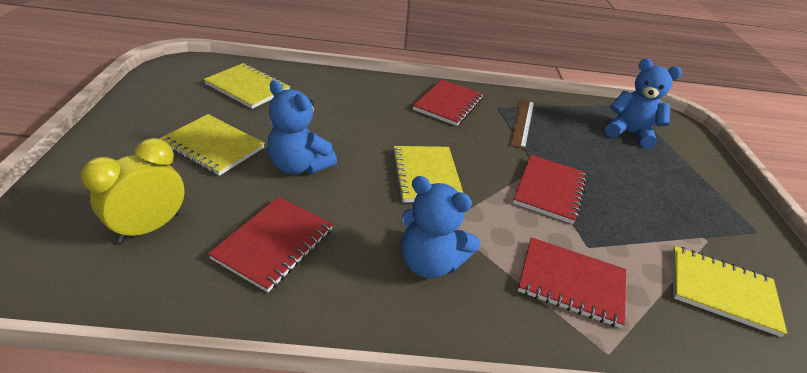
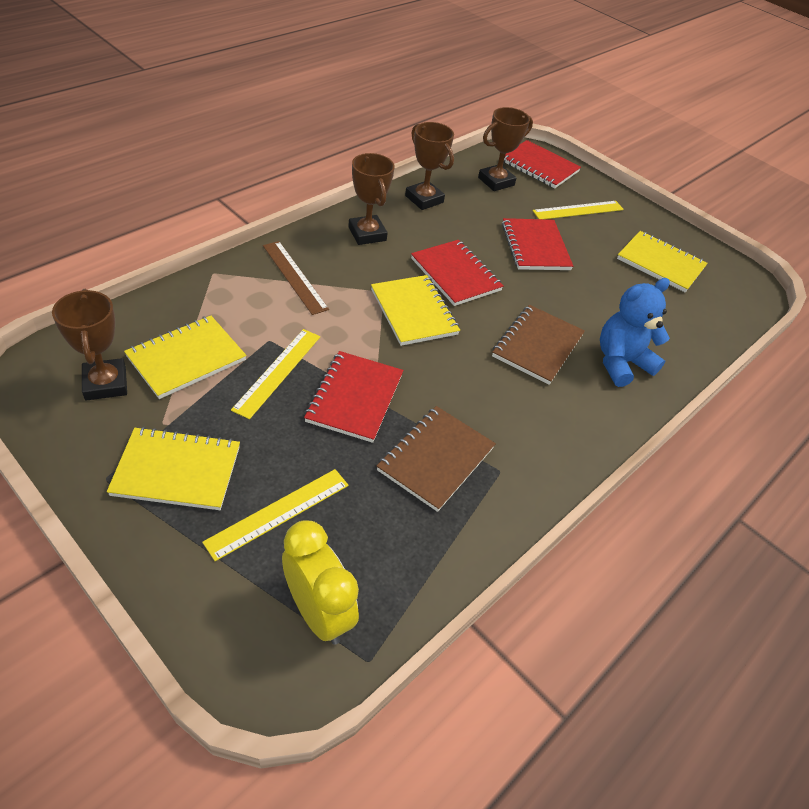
blue teddy bear: [267,80,337,174] [401,176,480,278] [605,58,682,149] = 3 -> [600,278,670,387] = 1
brown notebook: none = 0 -> [377,406,496,512] [492,305,585,385] = 2
brown trophy: none = 0 -> [52,289,127,401] [348,153,395,245] [405,122,454,210] [478,107,533,191] = 4
yellow ruler: none = 0 -> [202,469,349,561] [231,329,320,419] [533,201,624,219] = 3

